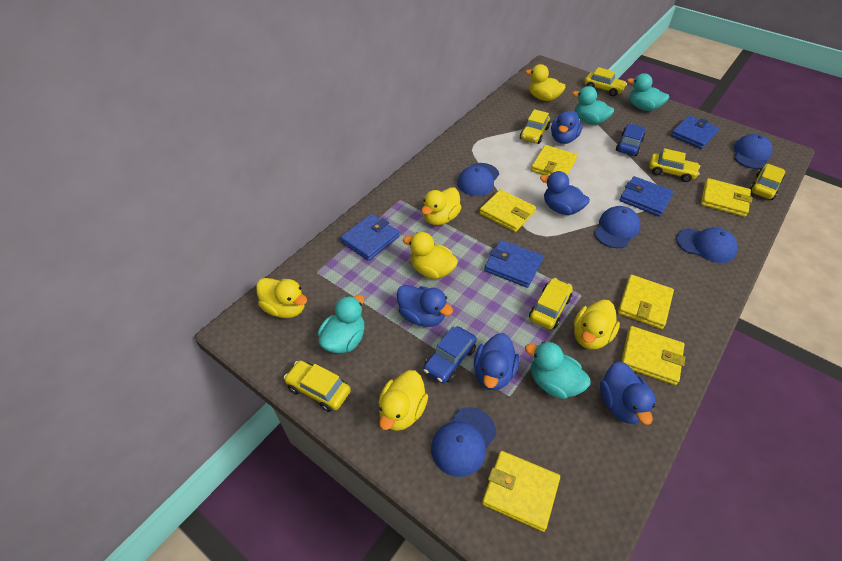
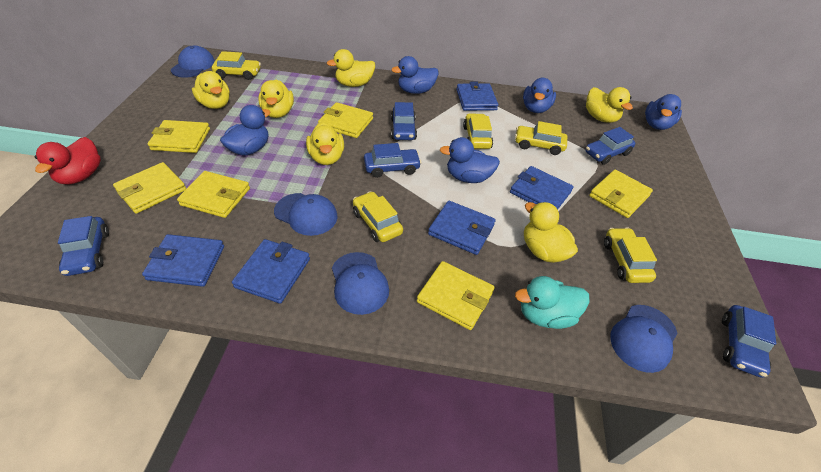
blue cap: [431,407,496,477] [457,163,499,196] [594,206,640,248] [676,227,738,263] [734,134,773,169] = 5 -> [171,45,215,78] [274,193,338,236] [332,252,389,315] [610,305,678,373] = 4
blue car: [423,326,477,383] [616,124,645,156] = 2 -> [58,216,109,276] [364,143,421,178] [391,102,417,140] [585,127,635,165] [722,305,776,378] = 5
blue wallet: [340,214,399,261] [484,240,543,288] [619,176,674,217] [671,115,719,149] = 4 -> [142,234,224,287] [232,239,310,304] [428,201,496,255] [456,82,498,111] [510,166,574,209] = 5
red duck: none = 0 -> [34,137,101,184] = 1
turquoise duck: [318,295,365,353] [525,341,591,399] [572,86,614,125] [627,73,669,111] = 4 -> [515,276,589,329] = 1
yellow car: [284,360,351,412] [520,109,550,144] [529,278,573,329] [584,67,627,96] [649,148,700,182] [749,164,786,200] = 6 -> [212,51,261,80] [353,191,403,242] [463,113,493,149] [515,121,567,155] [604,228,657,283] = 5

